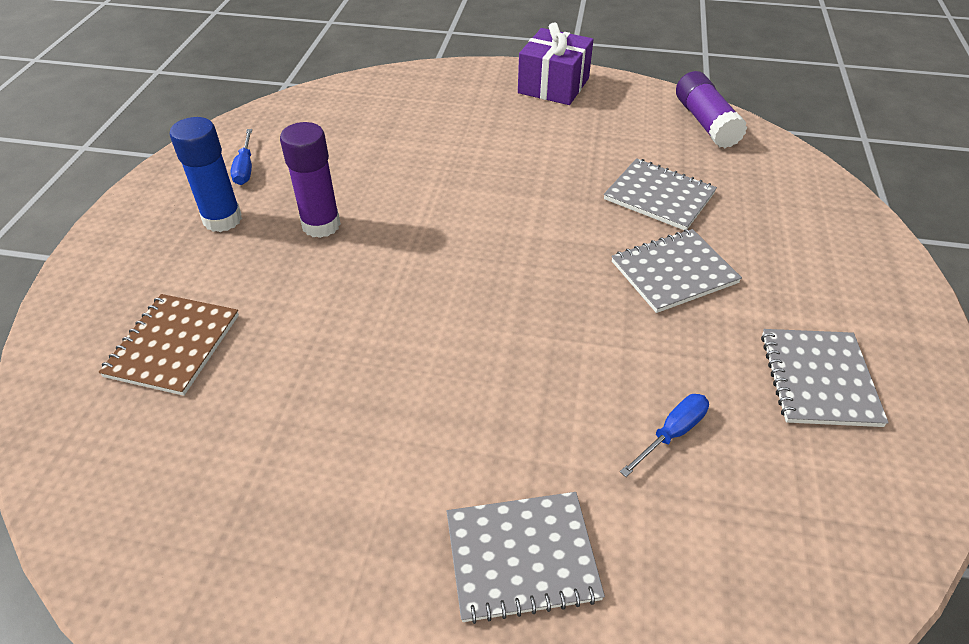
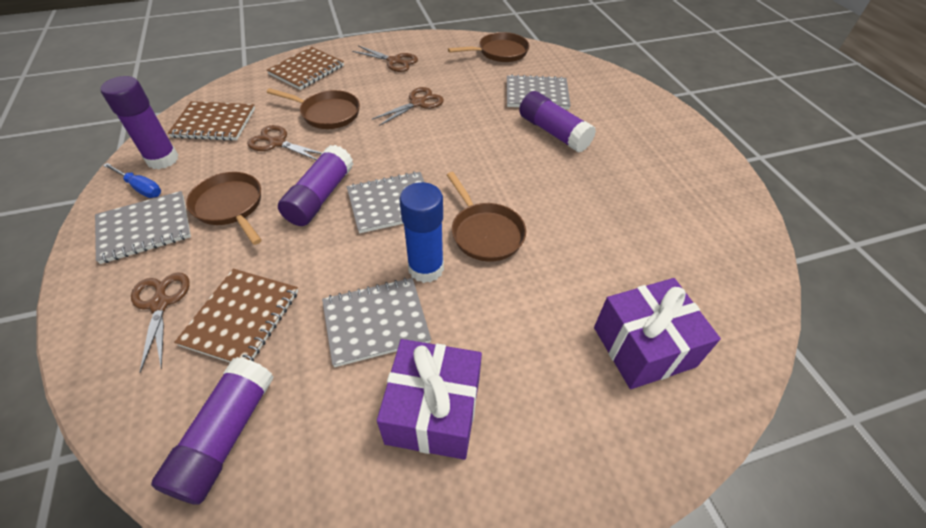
blue screwdriver: [230,129,252,185] [620,394,709,477] = 2 -> [103,163,161,198] = 1
brown notebook: [99,294,239,396] = 1 -> [168,101,255,141] [174,269,298,362] [267,47,344,90] = 3
brown pan: none = 0 -> [186,172,262,245] [267,88,360,129] [447,172,526,261] [448,32,529,62] = 4
brown scissors: none = 0 -> [131,272,190,373] [247,125,322,160] [352,46,418,72] [372,87,444,126] = 4
purple gift: [518,22,594,105] = 1 -> [377,339,482,460] [594,278,721,389] = 2
purple glue stick: [280,122,341,238] [676,71,747,148] = 2 -> [100,76,178,169] [151,357,274,505] [278,145,353,226] [519,91,596,153] = 4

